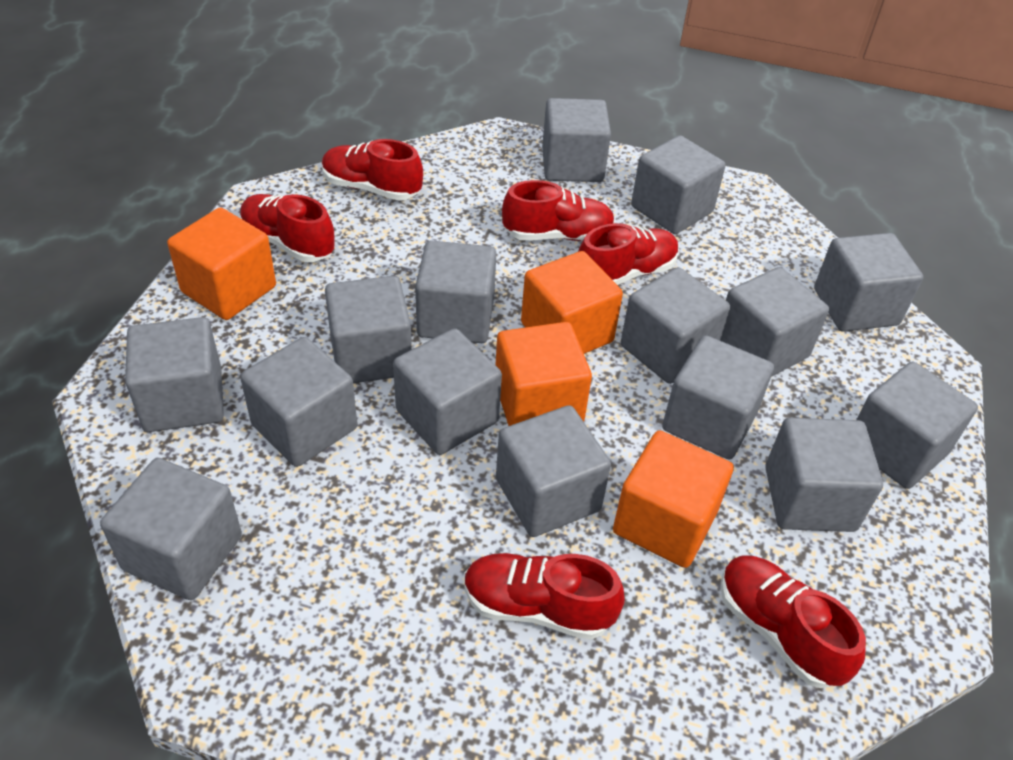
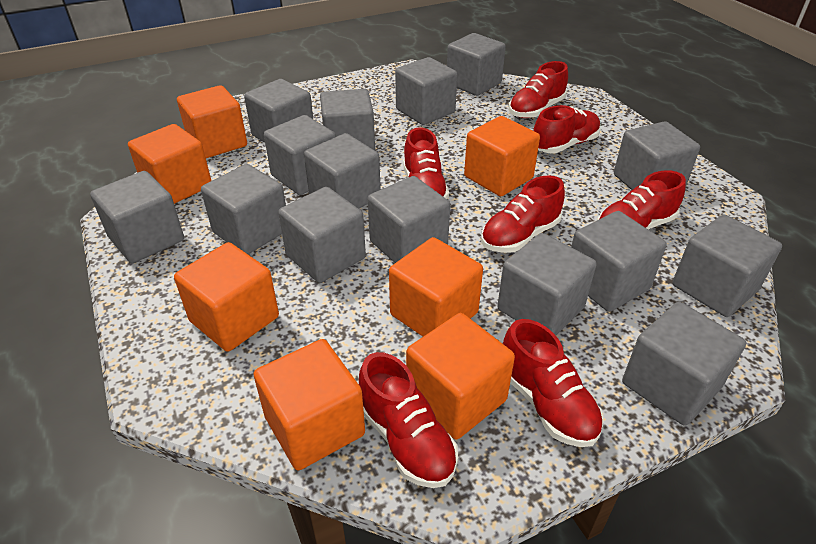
orange cube: [167,207,276,320] [496,322,592,426] [521,251,623,354] [613,430,734,568] = 4 -> [128,124,211,204] [174,242,279,352] [177,85,247,158] [254,339,365,470] [389,237,483,337] [406,313,515,439] [464,116,540,196] = 7
red shoe: [239,194,335,262] [322,139,423,200] [464,553,625,640] [502,180,615,241] [578,223,679,285] [720,555,866,688] = 6 -> [359,352,458,488] [403,127,449,199] [481,175,565,253] [503,319,603,447] [509,61,568,118] [533,105,601,153] [597,170,686,230] = 7

